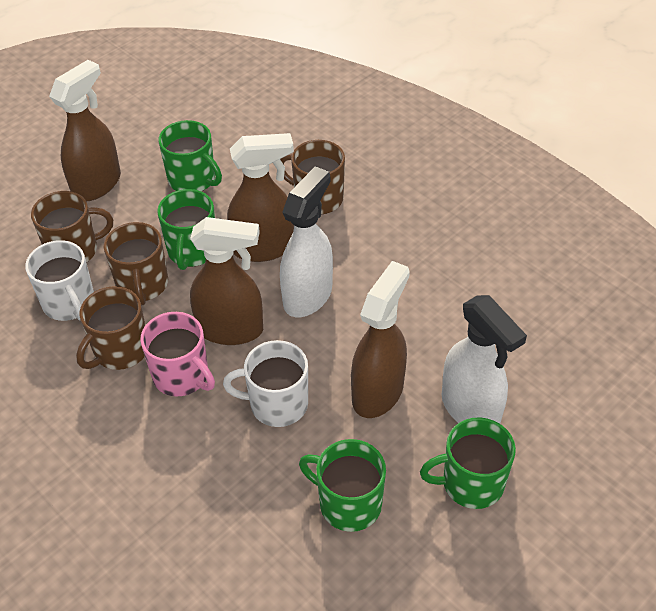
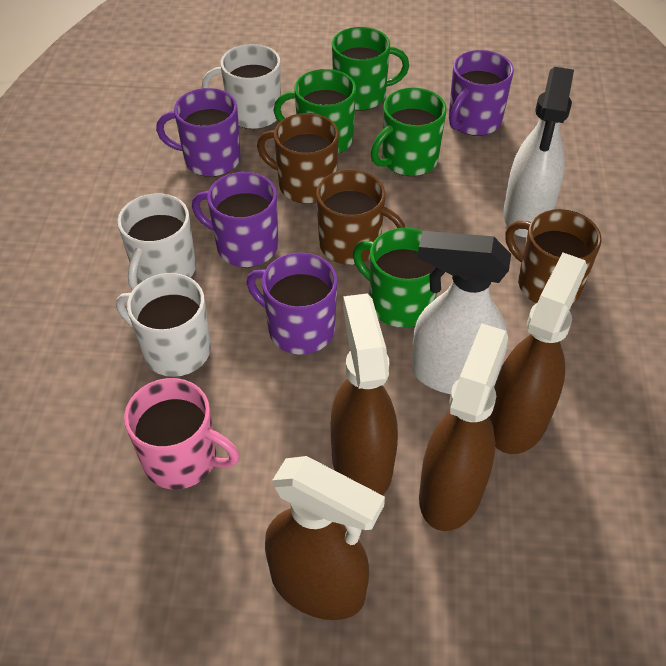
brown mug: [31,191,113,263] [76,286,145,370] [104,222,168,305] [280,140,345,215] = 4 -> [257,113,339,204] [316,170,405,265] [505,209,602,303] = 3
purple mug: none = 0 -> [156,88,241,177] [192,172,278,267] [247,253,337,354] [449,50,514,136] = 4
white mug: [25,240,94,321] [223,340,308,427] = 2 -> [116,273,211,377] [118,194,196,291] [202,44,281,129] = 3

